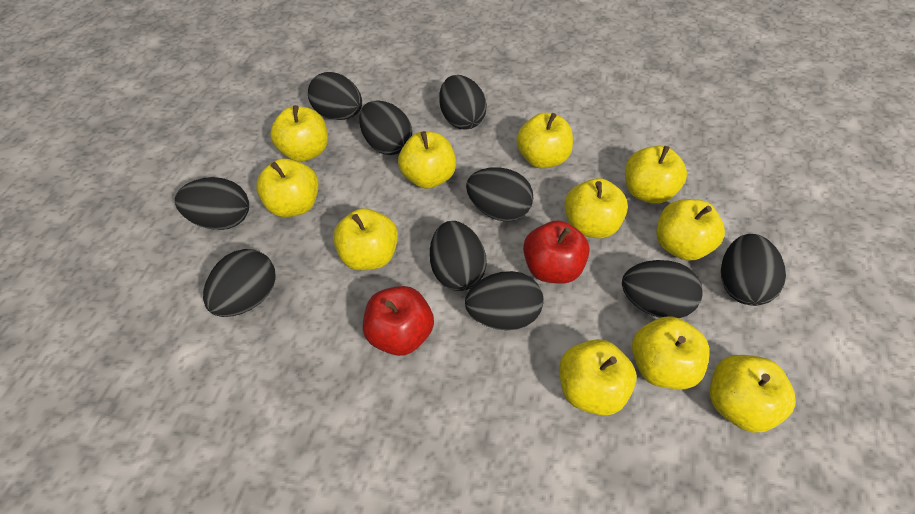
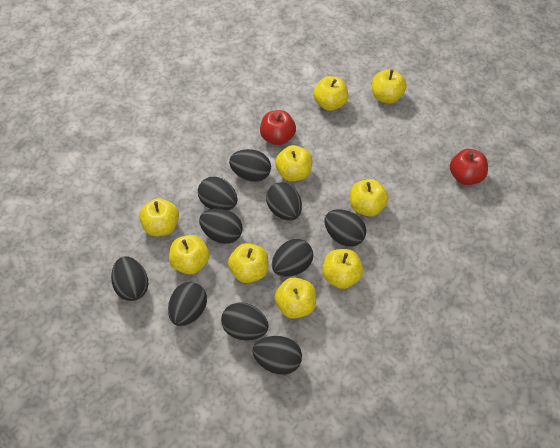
yellow apple: [256,158,319,217] [270,105,328,162] [333,208,398,270] [398,131,456,189] [516,113,573,168] [559,339,637,416] [564,178,628,238] [625,146,687,204] [632,316,710,389] [656,199,725,261] [710,355,796,433] = 11 -> [139,198,179,236] [169,235,210,274] [228,243,268,283] [274,277,316,319] [275,145,312,181] [313,76,348,111] [322,249,363,289] [350,179,388,216] [372,69,407,104] = 9

